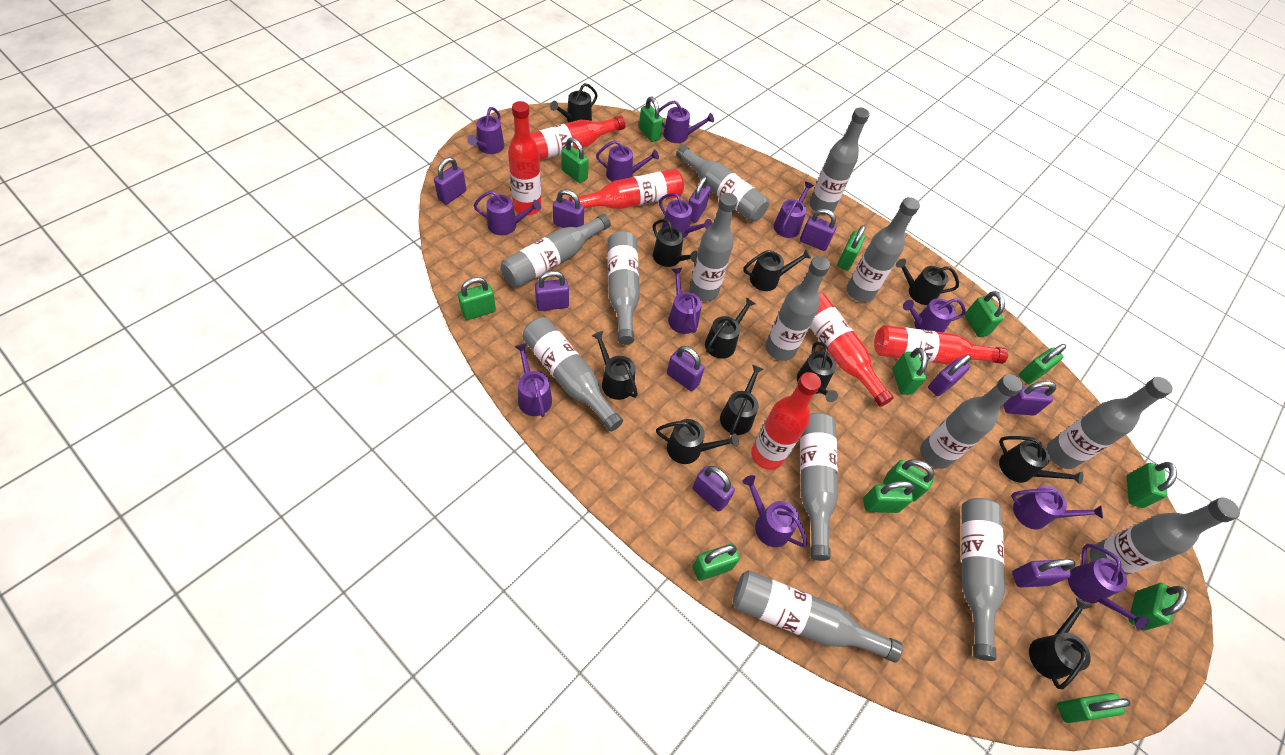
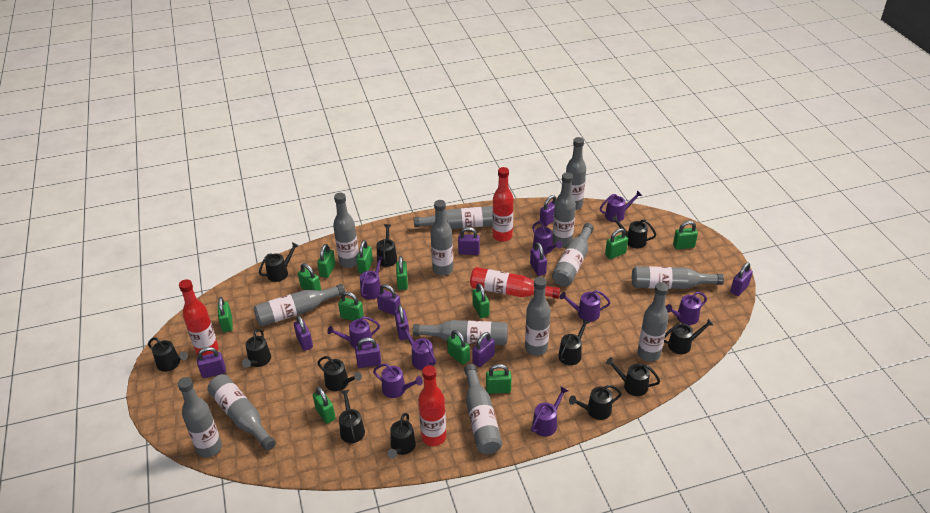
black watering can: [550,83,598,123] [592,331,638,400] [653,219,698,267] [656,419,739,464] [705,297,756,359] [720,365,764,435] [743,249,811,291] [797,342,838,402] [896,259,959,305] [999,436,1083,484] [1029,598,1092,689] = 11 -> [148,337,188,372] [242,329,271,368] [259,242,299,282] [317,356,362,391] [339,390,365,443] [377,224,397,267] [388,413,416,459] [558,319,590,365] [569,385,622,420] [606,357,660,396] [611,215,656,248] [664,319,714,354] = 12
green padlock: [458,277,496,320] [561,137,589,183] [639,97,663,142] [693,544,740,581] [837,225,865,271] [863,481,914,513] [883,459,934,501] [893,348,928,395] [965,291,1005,337] [1019,344,1066,384] [1057,693,1131,723] [1127,462,1177,508] [1129,583,1188,631] = 13 -> [218,297,233,332] [298,263,321,291] [313,386,336,424] [317,244,336,278] [338,292,364,321] [356,240,373,273] [396,256,408,290] [447,330,470,365] [472,283,489,318] [486,364,511,394] [605,228,628,259] [673,221,698,249] = 12
purple watering can: [468,107,504,154] [473,191,541,235] [514,343,552,417] [596,140,659,182] [659,100,714,143] [659,193,712,238] [668,268,702,334] [742,475,807,547] [773,181,814,238] [903,298,966,333] [1011,485,1103,529] [1068,544,1149,630] = 12 -> [327,316,380,348] [360,256,384,300] [373,363,423,398] [400,325,436,370] [531,387,568,437] [532,221,563,254] [560,290,611,322] [600,190,642,222] [665,291,707,325] = 9
red bottle: [508,101,542,216] [530,116,626,160] [569,169,684,209] [751,372,821,470] [810,293,894,407] [874,325,1008,365] = 6 -> [179,279,219,356] [418,365,446,446] [470,267,560,299] [492,167,513,242] = 4

